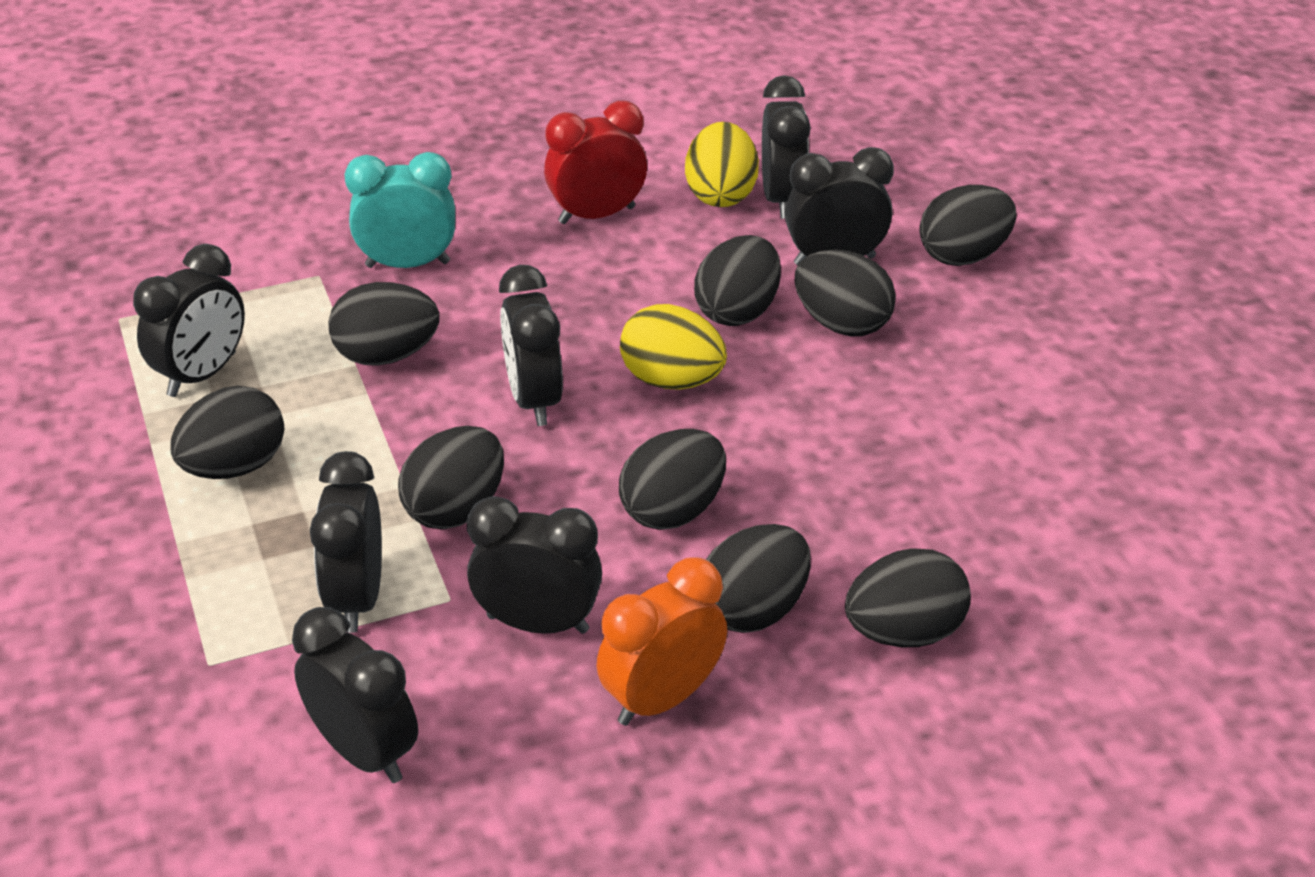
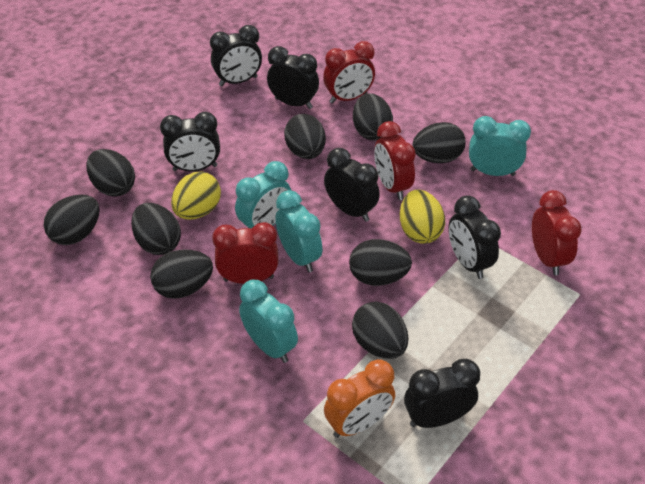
black clock: [133,244,245,397] [292,607,418,783] [310,451,382,633] [467,496,602,634] [499,265,563,426] [762,75,811,219] [785,147,894,266] = 7 -> [160,112,220,171] [210,25,262,86] [267,46,319,109] [324,148,380,222] [404,359,480,428] [448,195,501,279] = 6
red clock: [544,101,647,224] = 1 -> [212,222,279,284] [323,41,375,104] [374,121,416,200] [532,190,582,275] = 4
turquoise clock: [344,152,455,268] = 1 -> [235,161,291,228] [239,280,298,363] [275,190,323,272] [469,116,531,176] = 4

